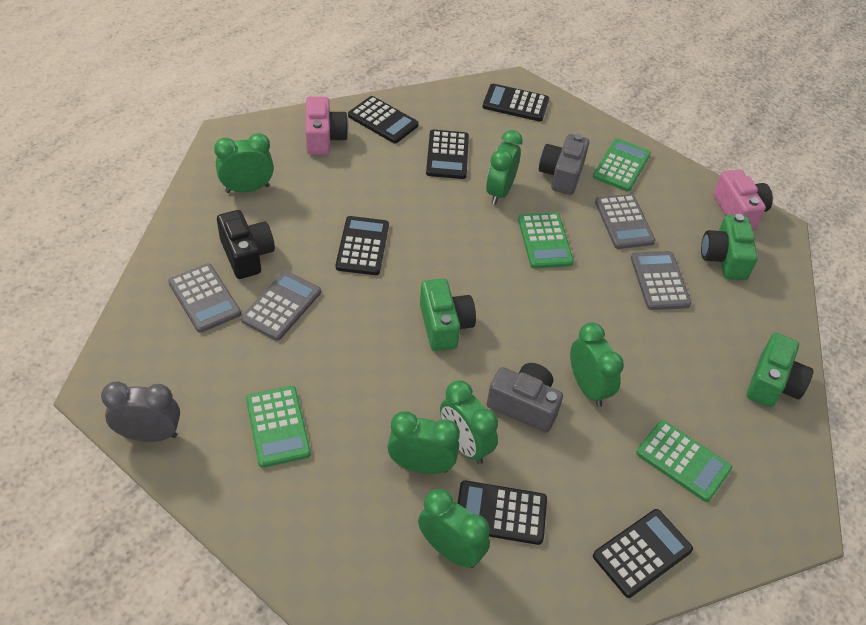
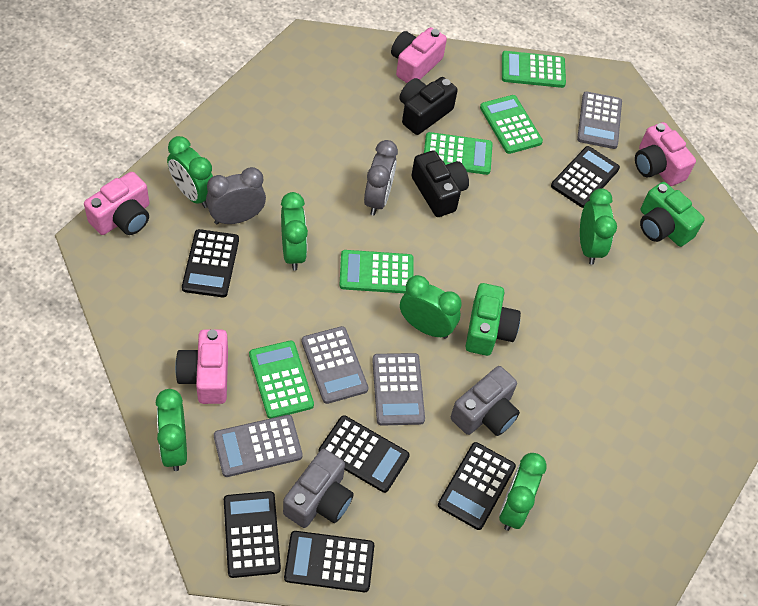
black camera: [217,210,275,279] = 1 -> [400,77,458,135] [411,150,469,217] = 2
green calculator: [246,386,311,468] [518,212,574,269] [593,139,651,191] [636,420,732,502] = 4 -> [249,341,314,419] [339,250,414,293] [424,132,493,175] [480,95,543,154] [502,51,566,88] = 5
green camera: [420,278,476,351] [701,214,758,280] [747,333,814,407] = 3 -> [465,283,521,356] [640,182,705,247] = 2
grey clock: [101,381,180,442] = 1 -> [206,167,266,225] [364,140,398,215] = 2
pink camera: [305,96,348,155] [713,169,773,230] = 2 -> [84,172,149,235] [175,330,228,404] [391,27,447,83] [635,122,696,186] = 4

